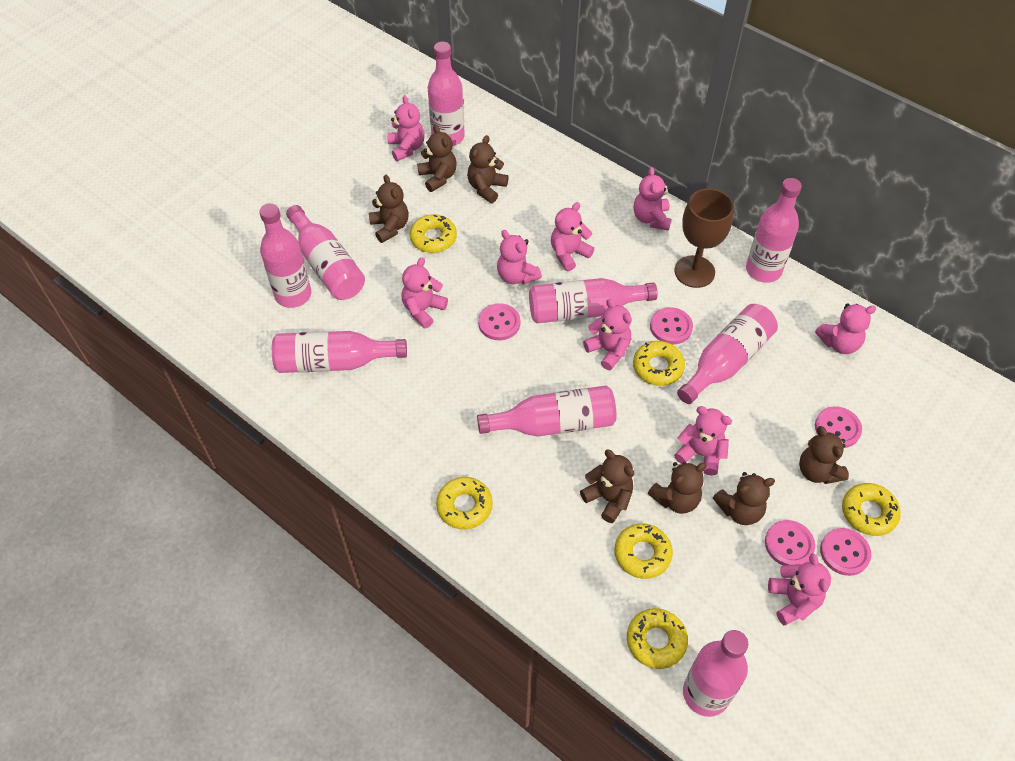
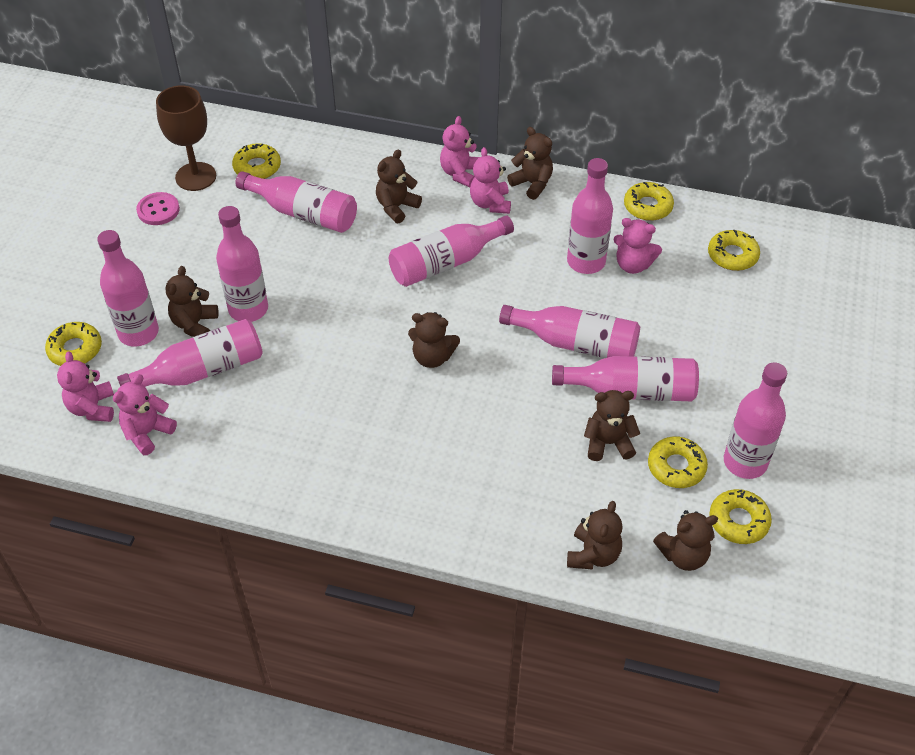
pink button: [478,303,520,340] [650,307,693,344] [765,520,815,566] [815,406,862,448] [820,528,871,576] = 5 -> [136,192,180,225] = 1
pink teddy bear: [388,95,425,161] [402,258,448,328] [497,230,542,285] [551,202,594,271] [583,299,632,370] [634,167,671,231] [674,406,732,476] [768,553,831,625] [815,304,876,354] = 9 -> [57,351,114,422] [113,374,177,455] [440,116,479,187] [470,147,511,214] [614,218,662,274] = 5

